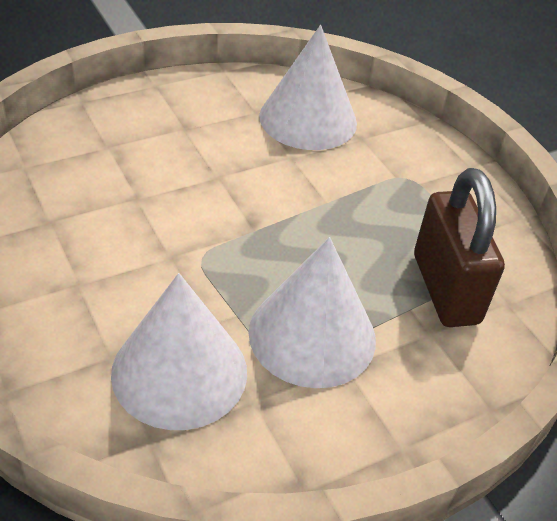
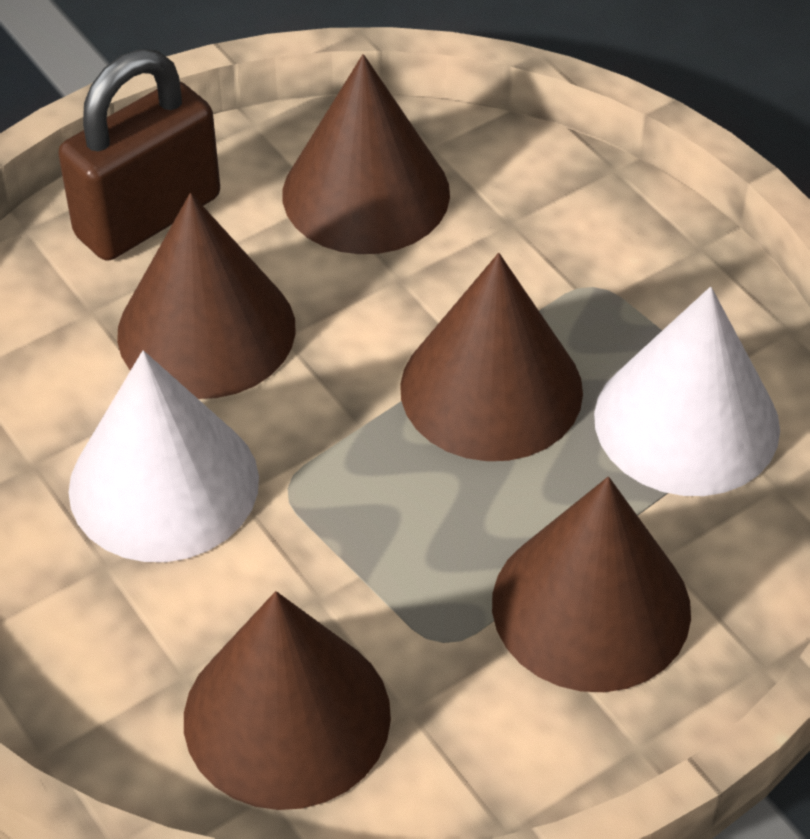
brown cone: none = 0 -> [117,193,296,399] [184,591,391,810] [283,54,450,254] [400,253,583,461] [492,477,691,692] = 5
white cone: [111,273,247,430] [248,237,376,388] [259,25,357,150] = 3 -> [69,351,259,562] [594,287,780,496] = 2

